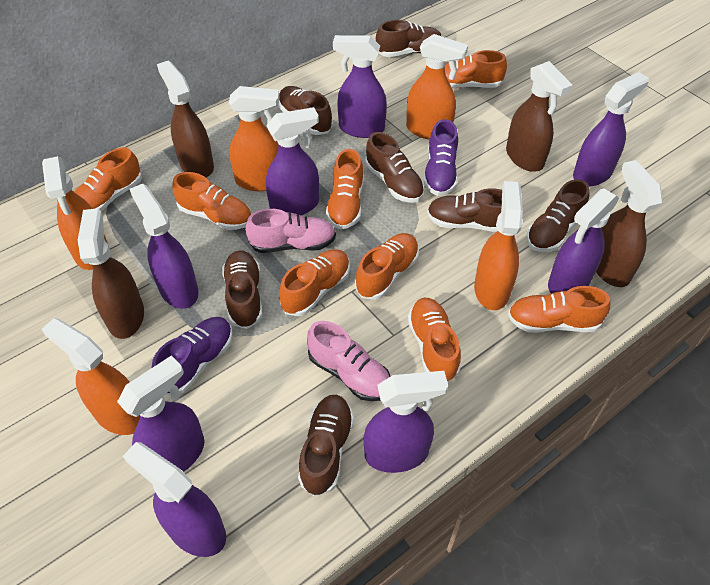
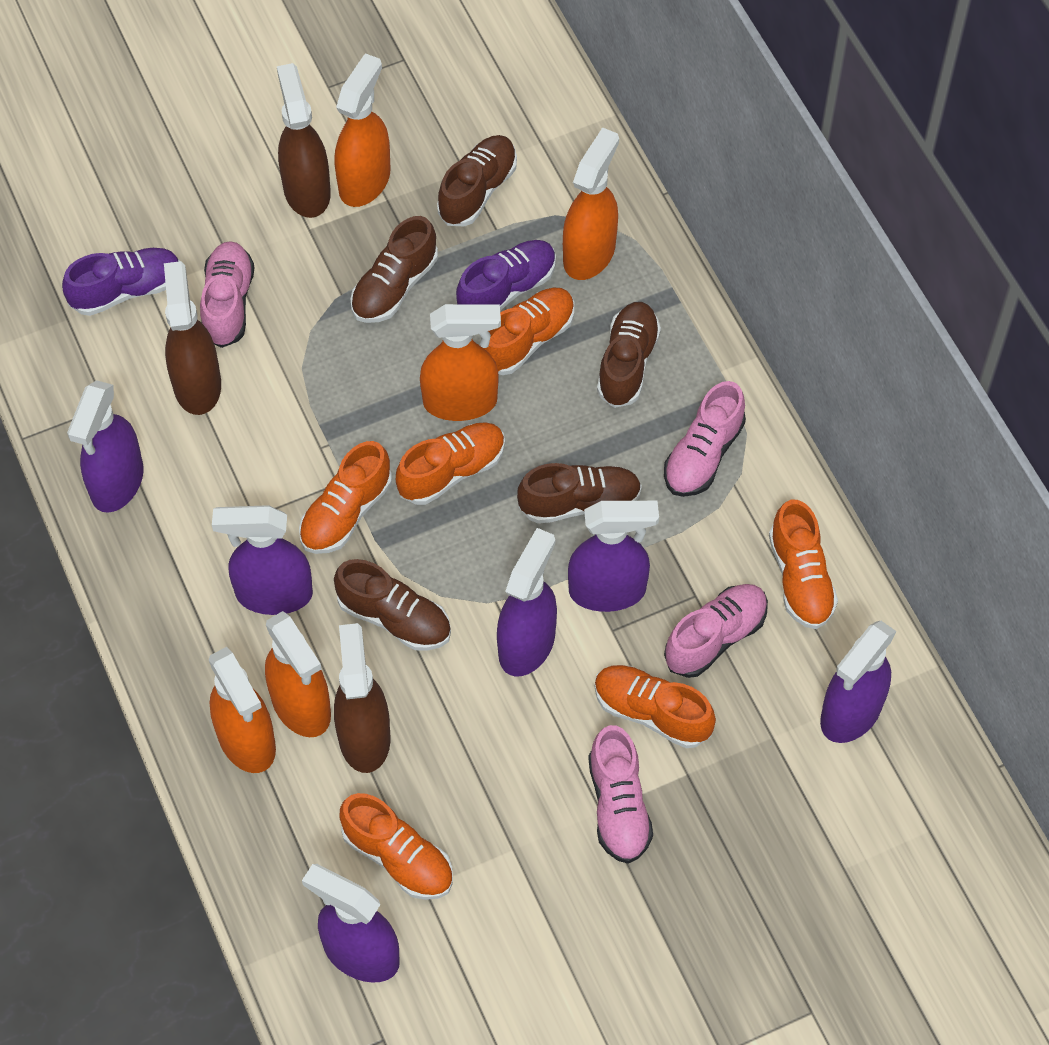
brown shoe: [222,250,263,329] [278,86,333,135] [298,395,354,497] [365,132,425,203] [376,20,441,57] [427,188,502,232] [526,179,590,252] = 7 -> [334,559,451,651] [351,216,438,323] [437,135,517,226] [517,463,642,524] [597,302,661,408] = 5
brown spray bottle: [78,208,144,339] [157,61,214,177] [506,61,573,172] [596,160,663,287] = 4 -> [164,261,221,415] [277,63,331,218] [334,623,391,773] = 3
orange shoe: [74,148,142,212] [172,172,251,230] [279,249,350,316] [326,149,364,229] [355,233,419,300] [408,298,461,382] [445,50,507,88] [508,286,610,333] = 8 -> [299,441,392,554] [340,793,453,900] [396,422,505,505] [482,288,574,375] [595,665,716,748] [769,500,838,629] = 6
pink shoe: [245,209,336,253] [307,321,391,401] = 2 -> [200,241,255,348] [588,725,653,864] [664,381,746,497] [664,584,768,678] = 4
purple spray bottle: [117,356,204,472] [123,442,226,557] [130,184,199,309] [266,107,319,215] [333,35,387,138] [364,371,448,473] [548,188,619,293] [573,72,649,187] = 8 -> [67,380,144,513] [212,505,313,615] [302,864,400,983] [497,528,557,677] [568,501,659,612] [820,621,897,743] = 6

